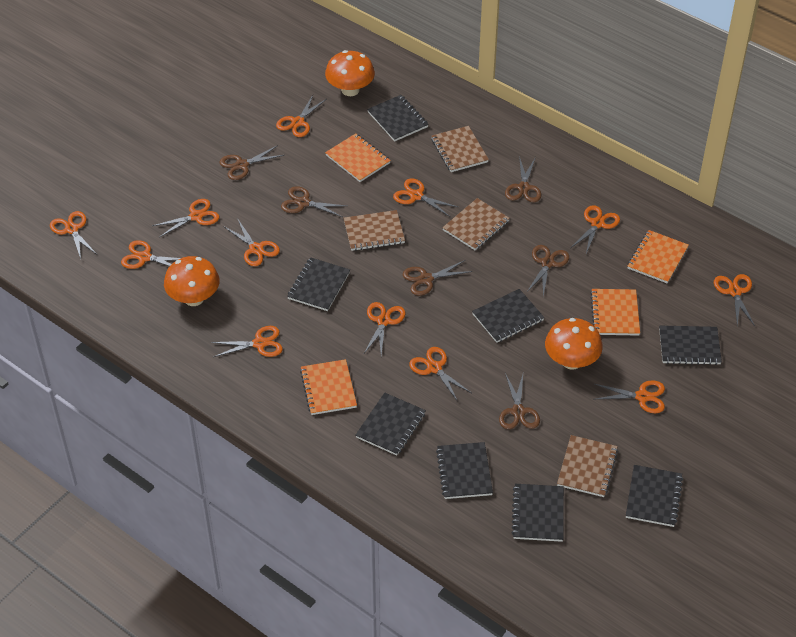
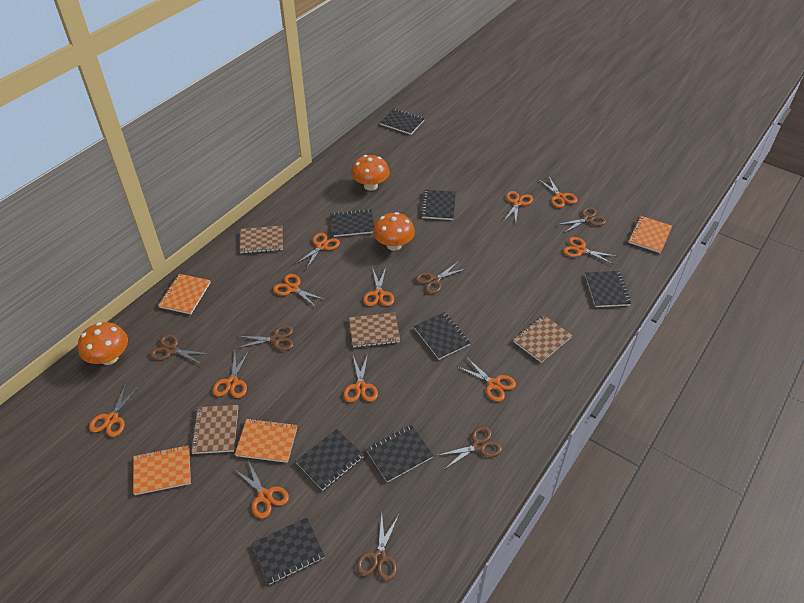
orange scissors: [50,211,96,259] [121,240,181,269] [152,199,219,237] [211,326,283,357] [223,218,280,266] [276,95,326,137] [364,302,405,356] [393,178,458,217] [409,347,471,402] [572,205,620,254] [595,380,665,413] [714,274,755,326] = 12 -> [89,383,140,437] [213,351,249,398] [235,460,289,518] [273,274,326,307] [295,233,340,269] [344,354,378,402] [363,267,394,306] [458,358,516,402] [504,191,533,223] [538,177,578,208] [563,237,615,264] = 11

